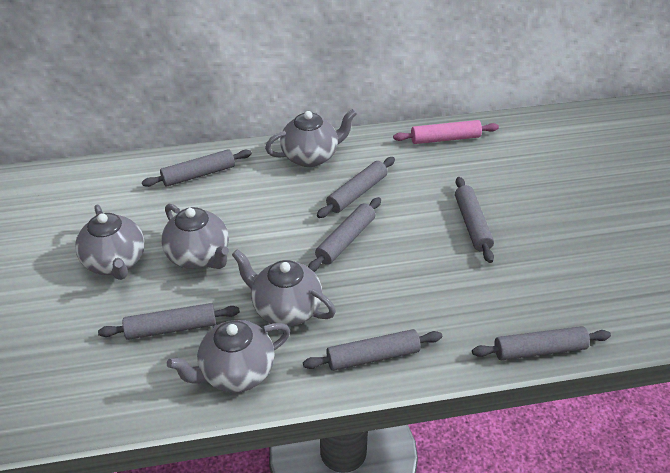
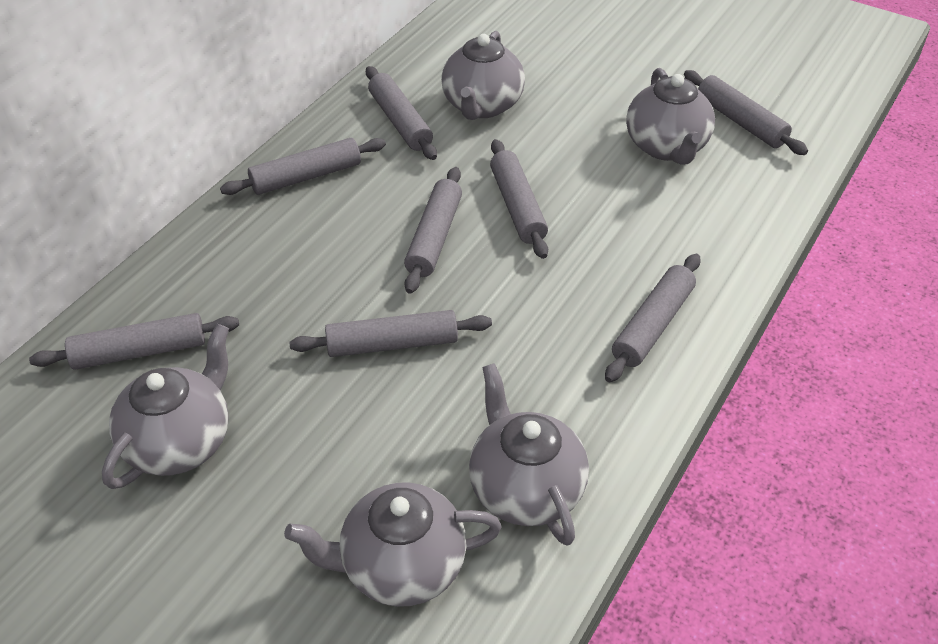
grey rolling pin: [98,303,240,340] [142,149,252,187] [303,329,442,371] [308,197,381,272] [317,157,395,218] [455,177,494,263] [472,326,611,360] = 7 -> [29,313,239,370] [220,138,386,195] [290,310,492,357] [366,66,437,160] [404,167,462,294] [490,139,548,259] [605,254,701,382] [684,70,808,155] = 8
pink rolling pin: [393,120,499,144] = 1 -> none = 0

